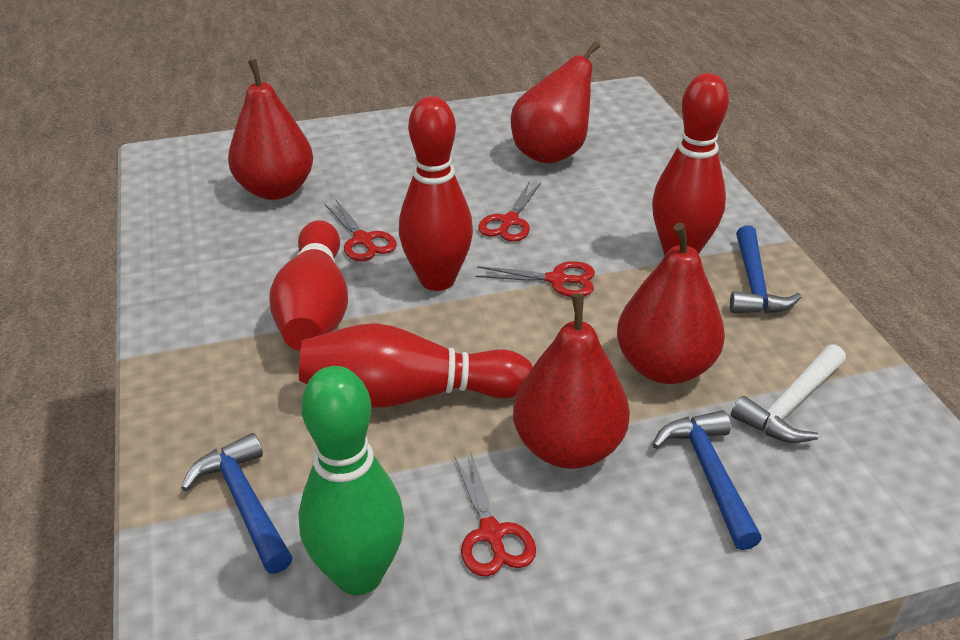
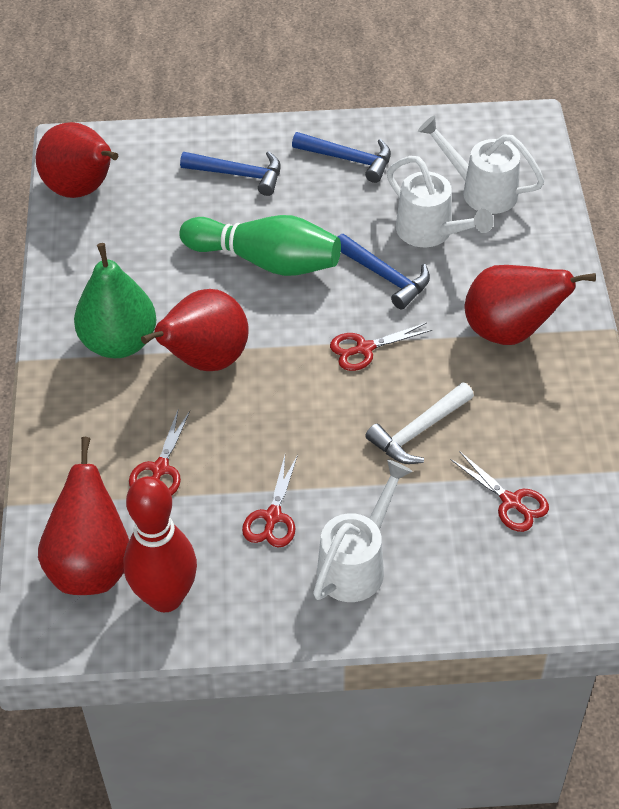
green pear: none = 0 -> [74,243,156,358] = 1
red bowling pin: [269,220,348,351] [299,323,533,408] [399,96,473,291] [652,73,729,255] = 4 -> [124,476,197,612] = 1
white watering can: none = 0 -> [313,460,413,602] [387,156,494,247] [418,115,545,214] = 3

